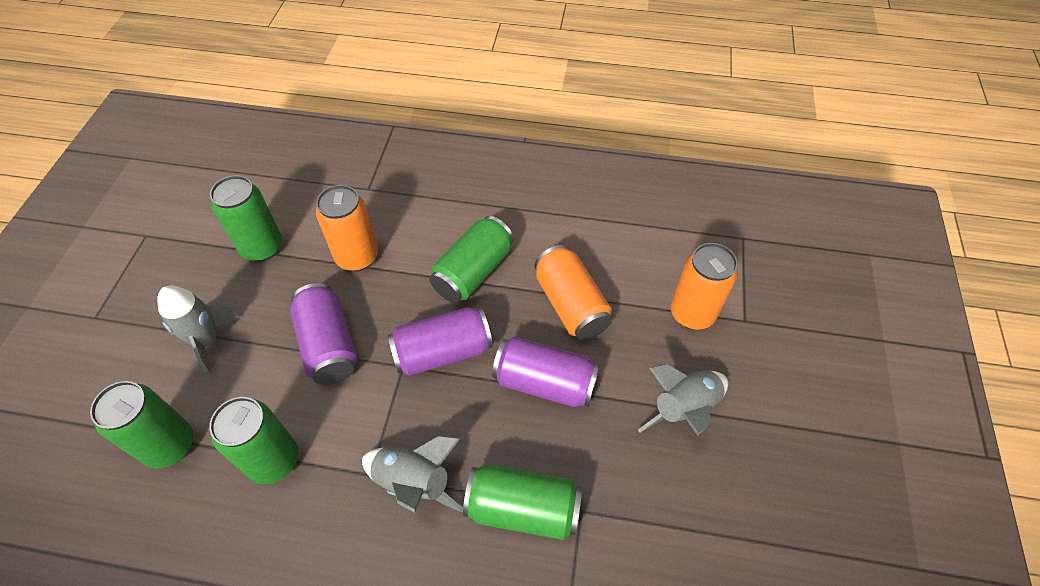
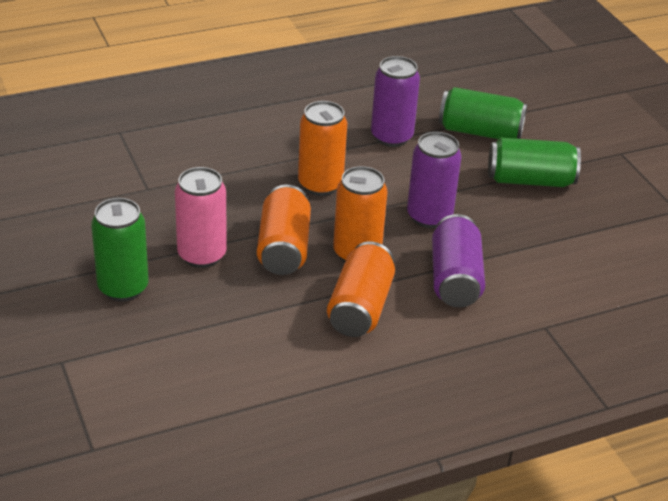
green can: [90,381,193,469] [209,397,298,484] [210,175,282,262] [429,216,514,303] [463,465,582,540] = 5 -> [91,198,149,301] [439,87,527,139] [488,138,581,187] = 3
grey rocket: [157,285,241,375] [362,436,463,513] [638,364,728,436] = 3 -> none = 0
orange can: [316,185,378,271] [534,245,612,340] [670,243,738,330] = 3 -> [257,185,311,275] [298,101,347,196] [327,241,395,337] [333,166,387,262] = 4
pink can: none = 0 -> [175,167,227,268] = 1

